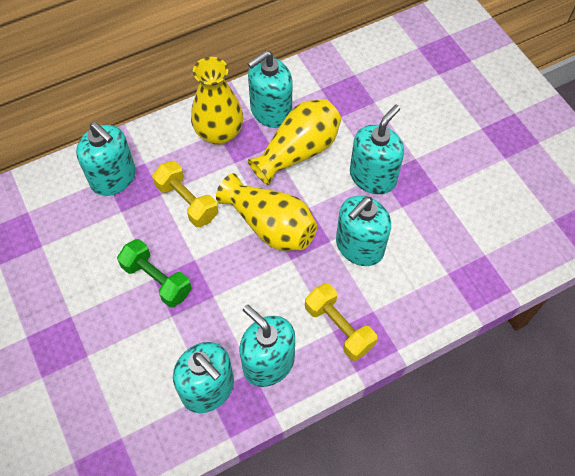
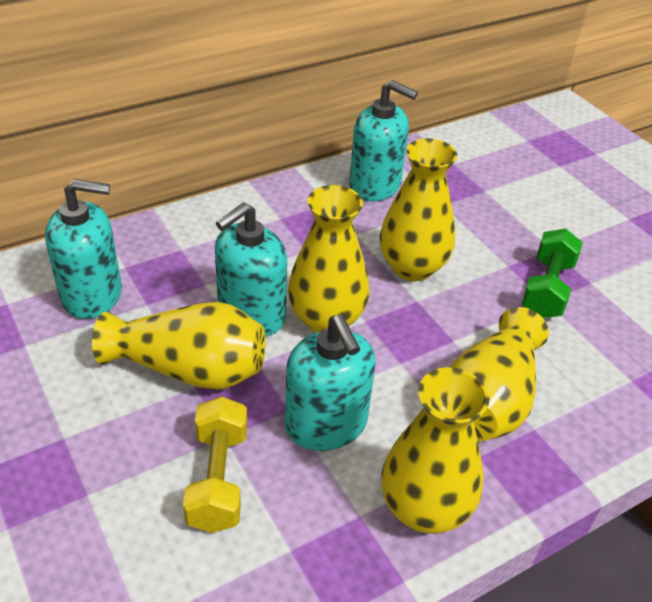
turquoise soap dispenser: [76,122,136,196] [173,342,234,413] [239,305,295,387] [247,50,292,128] [336,196,391,266] [350,105,404,194] = 6 -> [45,179,122,319] [215,202,287,336] [285,315,376,451] [349,80,418,201] = 4
yellow dumbbell: [152,161,218,227] [305,283,377,361] = 2 -> [183,396,247,533] = 1
yellow vase: [191,57,243,145] [216,173,317,251] [248,99,341,185] = 3 -> [92,302,266,390] [288,185,369,333] [380,138,457,281] [381,367,490,534] [450,307,549,441] = 5

